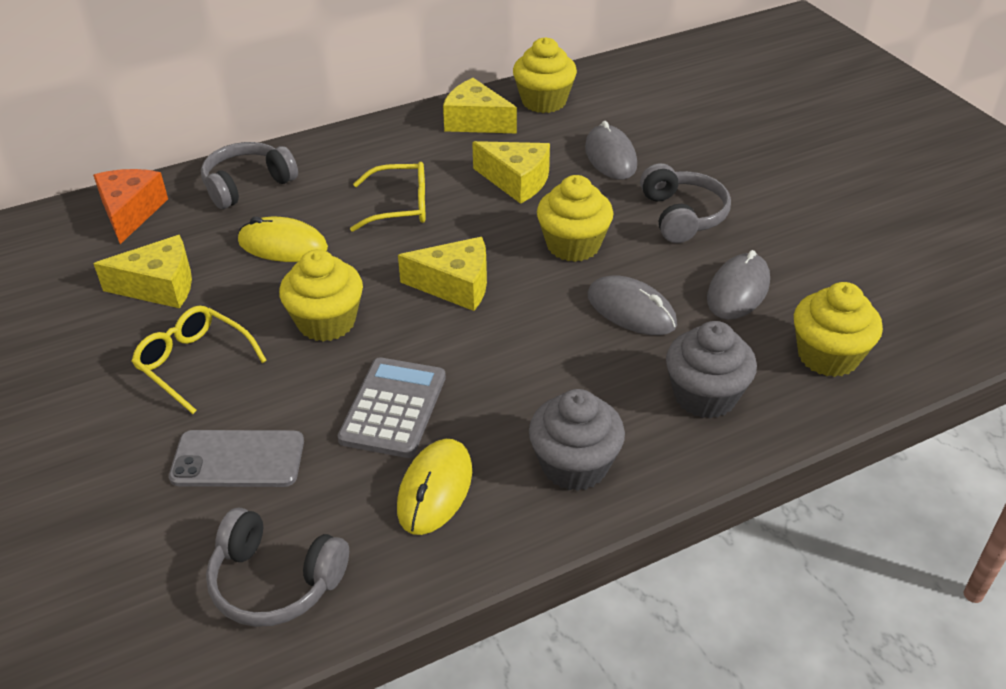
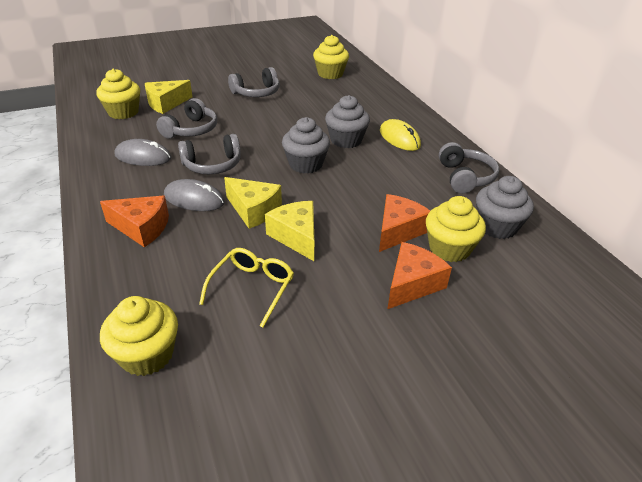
grey calculator: [338,357,446,458] = 1 -> none = 0
grey cupcake: [529,389,625,491] [666,321,757,419] = 2 -> [282,117,330,174] [325,95,370,148] [476,176,534,239] = 3
grey headphones: [201,142,298,209] [206,508,349,627] [640,163,731,243] = 3 -> [156,98,217,139] [178,134,241,174] [228,67,280,97] [439,142,499,194] = 4
grey mouse: [585,121,637,180] [588,275,677,335] [707,250,770,320] = 3 -> [114,139,171,166] [164,179,225,211] = 2
grey phone: [169,430,304,487] = 1 -> none = 0
orange cheese: [93,169,168,244] = 1 -> [100,196,169,247] [379,194,430,252] [388,242,452,309] = 3
yellow cheese: [93,235,192,308] [398,237,487,311] [443,78,517,134] [472,141,550,204] = 4 -> [145,80,192,114] [224,177,282,229] [265,201,314,261] = 3
yellow glasses: [131,305,267,414] [350,162,425,232] = 2 -> [199,248,294,328] = 1
yellow mouse: [238,217,328,262] [397,439,472,535] = 2 -> [380,119,421,151] = 1

